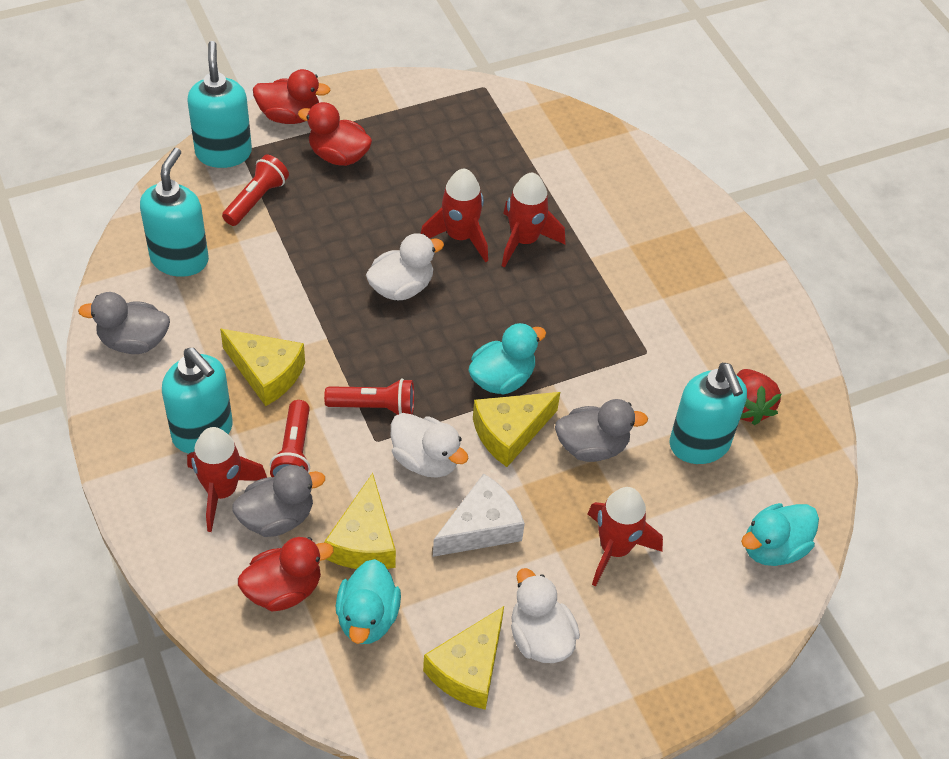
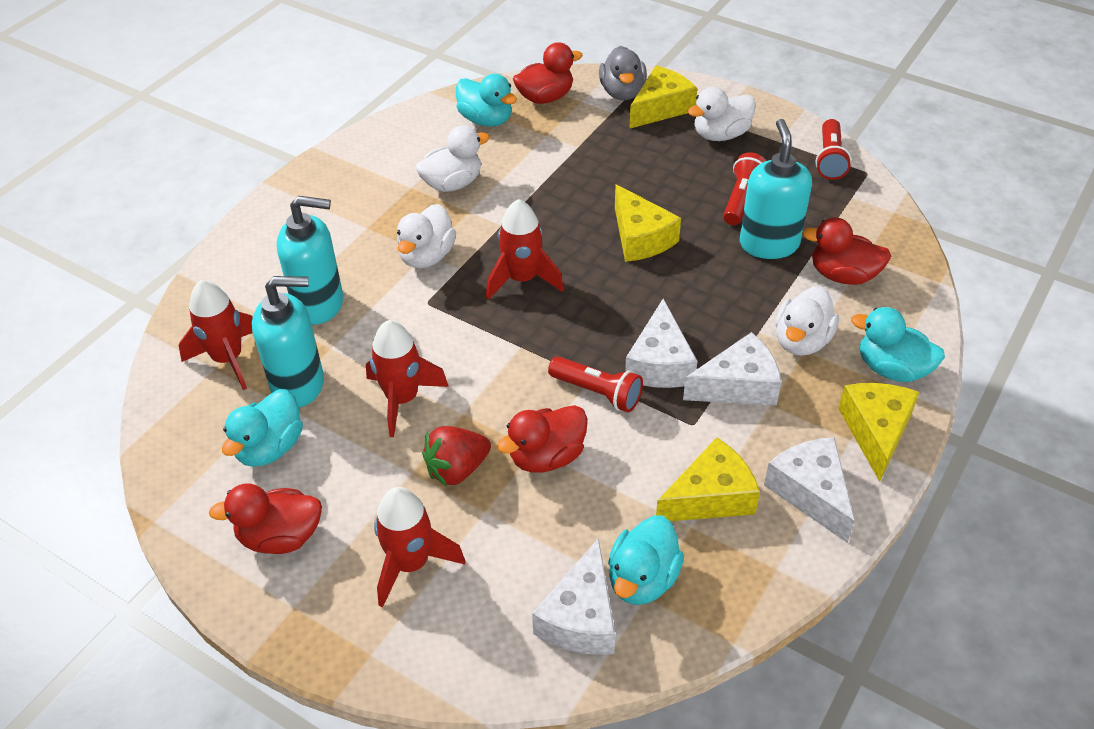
grey duck: [78,292,170,354] [232,465,325,537] [555,399,648,462] = 3 -> [599,46,647,100] = 1
red duck: [238,537,333,611] [253,69,331,124] [298,102,372,166] = 3 -> [209,483,322,554] [497,405,587,472] [513,42,583,104] [802,217,891,285] = 4
turquoise duck: [336,559,401,644] [469,323,546,394] [741,503,819,566] = 3 -> [222,389,303,467] [456,74,517,127] [608,516,684,605] [851,307,945,382] = 4
turquoise soap dispenser: [140,148,209,277] [162,348,233,453] [187,41,252,168] [670,363,747,464] = 4 -> [252,276,324,407] [277,196,343,325] [740,119,812,259] = 3
white cheese: [433,473,525,557] = 1 -> [532,538,615,655] [625,299,698,388] [683,332,781,406] [764,437,855,543] = 4
white duck: [366,233,444,300] [391,413,468,478] [511,568,580,663] = 3 -> [397,204,456,269] [416,125,490,192] [688,87,756,141] [775,286,839,356] = 4

